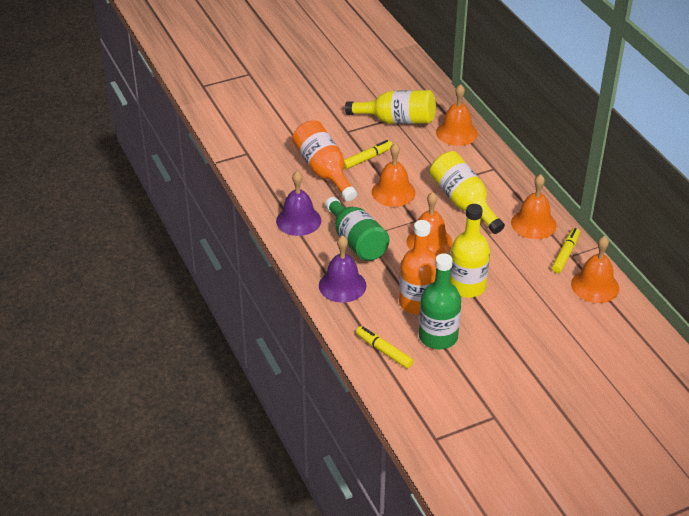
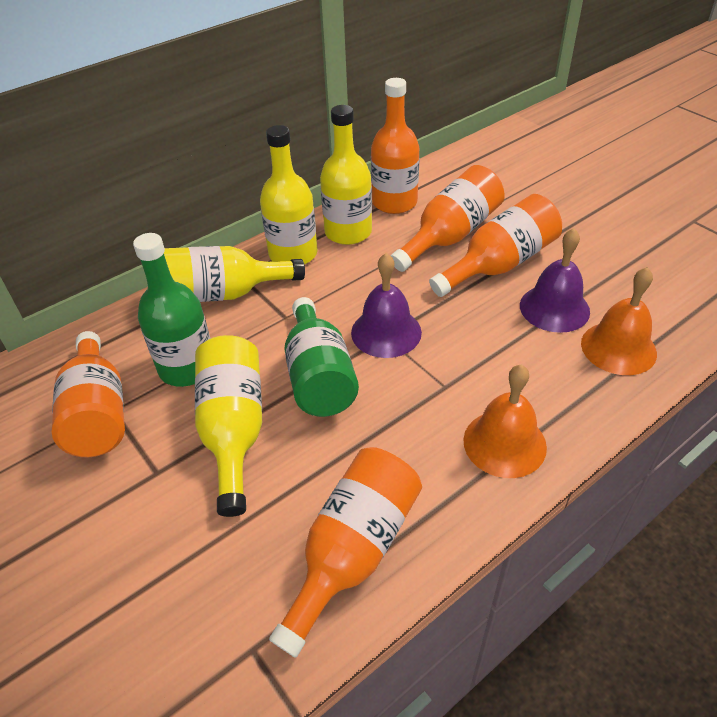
orange bell: [372,143,416,207] [407,192,453,257] [436,84,478,146] [511,174,556,239] [571,236,619,303] = 5 -> [463,365,547,478] [581,267,657,375] = 2
orange bottle: [292,121,357,201] [399,220,436,315] = 2 -> [52,331,125,457] [269,447,422,658] [371,78,420,214] [391,165,505,272] [429,194,562,297] = 5
yellow bottle: [345,90,436,124] [430,151,505,234] [450,204,490,298] = 3 -> [164,246,305,302] [195,335,262,517] [260,125,317,265] [320,105,372,245] = 4
yellow marker: [344,140,393,169] [356,326,413,369] [552,228,580,273] = 3 -> none = 0

